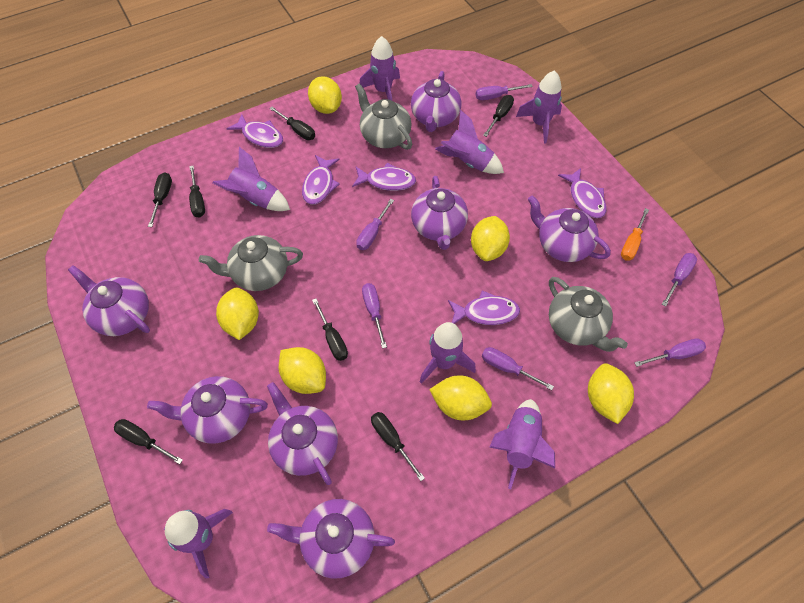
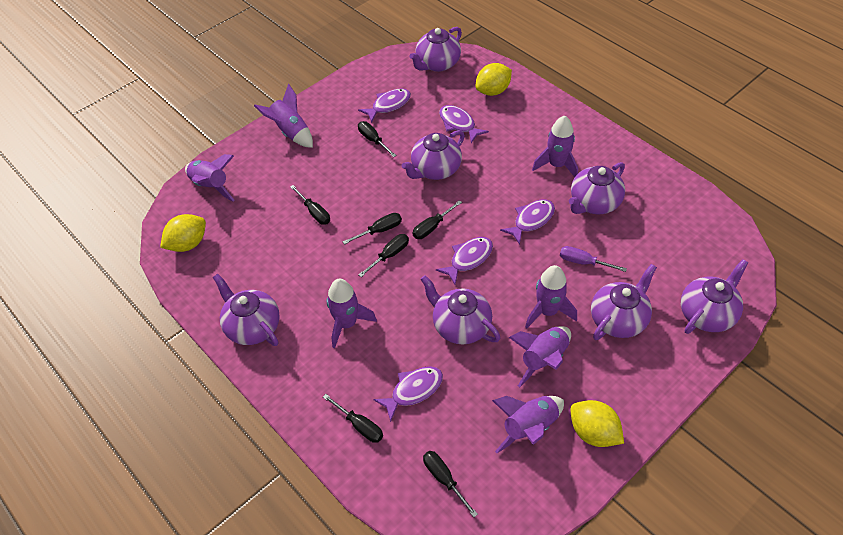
grey teapot: [199,235,303,291] [355,83,412,150] [549,277,628,352] = 3 -> none = 0
orange screwdriver: [621,208,649,261] = 1 -> none = 0
purple screwdriver: [356,199,394,250] [362,283,387,348] [476,84,533,100] [482,347,554,390] [634,338,706,367] [662,253,697,307] = 6 -> [560,246,627,272] = 1
yellow lemon: [216,287,259,340] [279,347,326,394] [308,76,342,114] [429,375,492,420] [471,216,510,261] [588,363,634,424] = 6 -> [160,214,206,252] [476,63,512,96] [570,400,624,447] = 3

